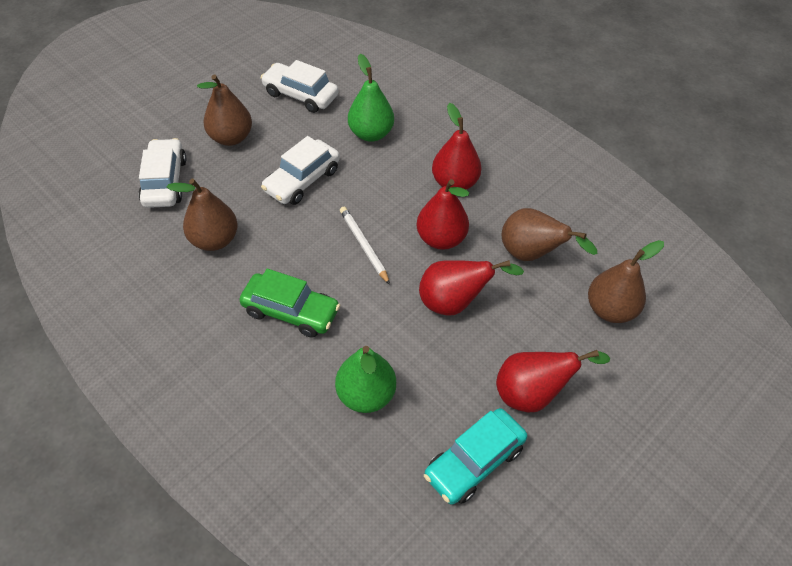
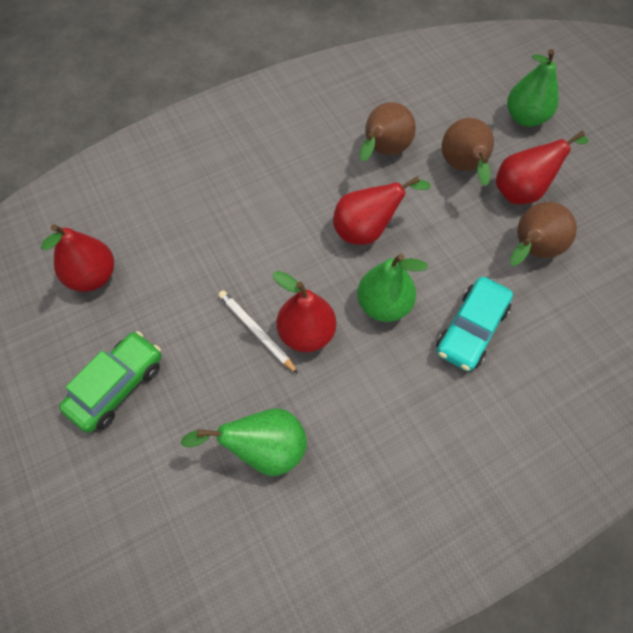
brown pear: [167,179,238,251] [197,75,252,146] [502,208,597,261] [588,240,664,323] = 4 -> [360,102,416,162] [442,118,494,186] [510,202,577,266] = 3
green pear: [335,346,396,413] [348,54,394,142] = 2 -> [180,408,307,476] [357,254,428,322] [507,49,559,127] = 3
white car: [138,138,186,208] [261,60,338,113] [261,136,340,205] = 3 -> none = 0

